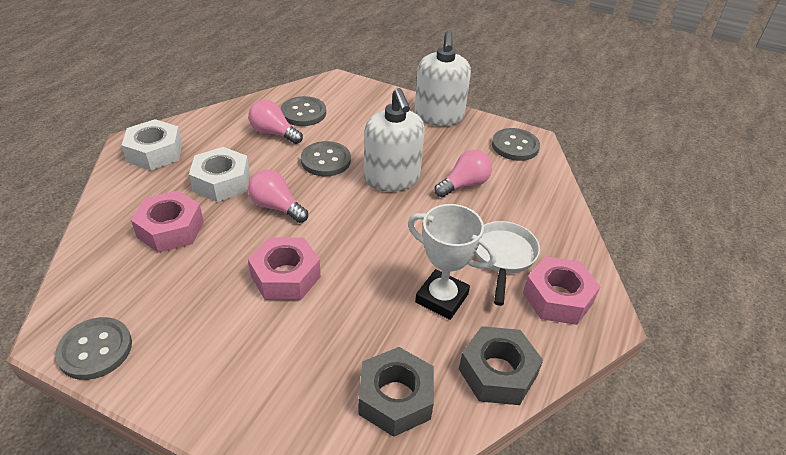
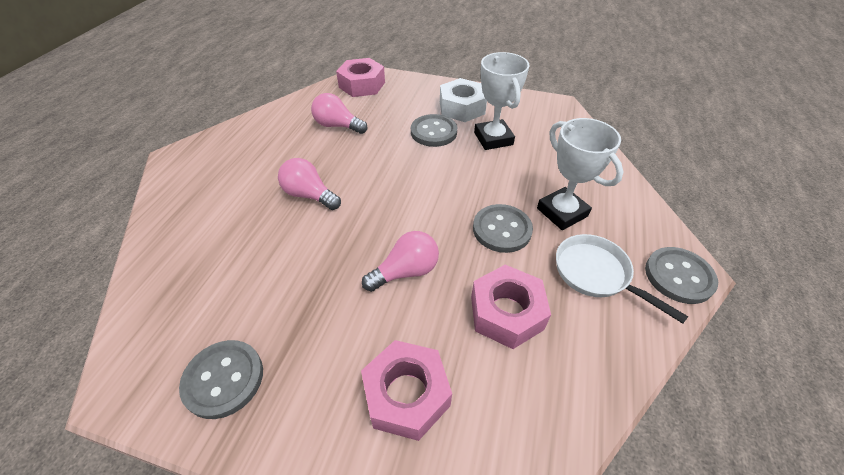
grey nut: [359,347,434,437] [459,326,543,405] = 2 -> none = 0
white nut: [121,119,182,170] [189,147,250,202] = 2 -> [440,78,487,122] = 1
white soap dispenser: [364,88,425,192] [414,31,471,126] = 2 -> none = 0
white trophy: [408,204,496,320] = 1 -> [474,52,530,150] [537,118,624,230] = 2

